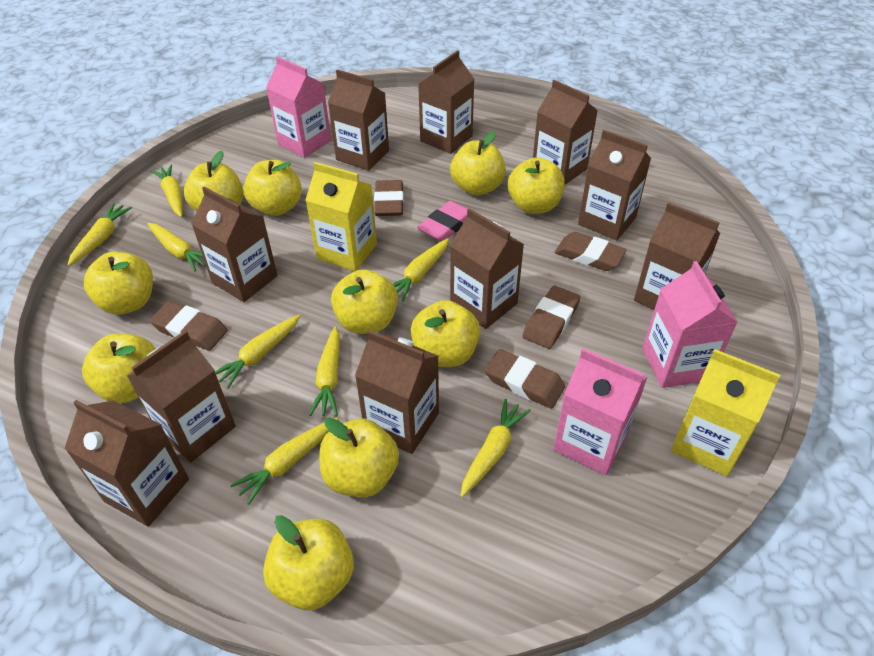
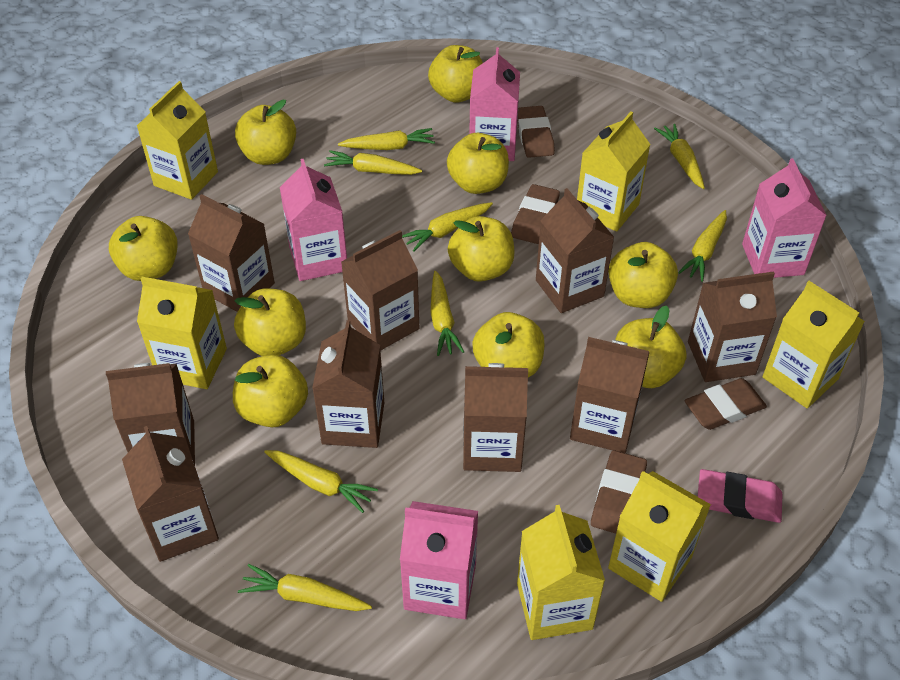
brown carton: [64,400,189,527] [127,330,236,463] [192,187,277,302] [328,69,389,171] [355,330,439,454] [418,50,474,154] [450,208,524,329] [533,80,597,185] [578,130,651,240] [634,202,720,310] = 10 -> [106,363,195,465] [122,426,219,562] [188,194,275,312] [312,320,384,448] [341,230,419,351] [463,363,528,472] [536,188,614,313] [570,337,649,453] [688,271,777,382] = 9
brown eraser: [150,301,228,351] [374,180,404,216] [485,349,565,409] [522,286,580,349] [555,232,627,271] = 5 -> [511,184,560,244] [517,106,555,158] [591,450,647,533] [684,378,767,430] = 4
pink carton: [266,56,331,158] [553,348,647,476] [643,261,738,388] = 3 -> [280,159,347,281] [400,501,478,619] [469,47,520,161] [742,158,827,278] = 4
yellow carton: [306,162,377,271] [671,349,780,477] = 2 -> [137,81,218,200] [137,277,227,389] [517,505,605,640] [577,111,651,232] [608,471,711,602] [762,281,865,408] = 6

